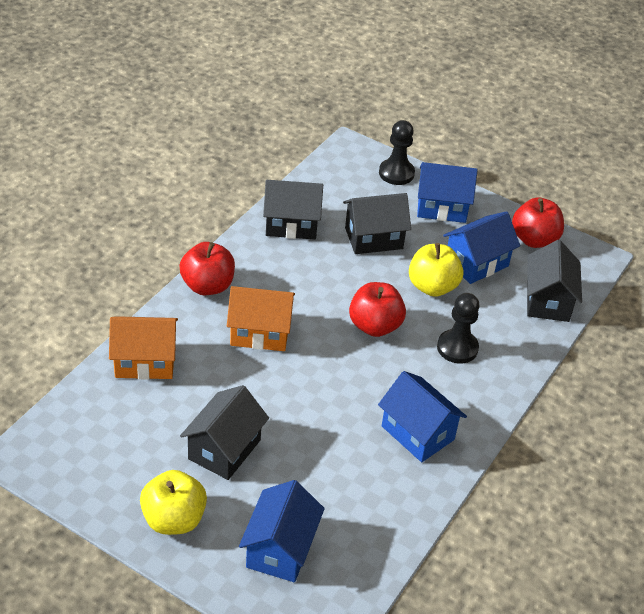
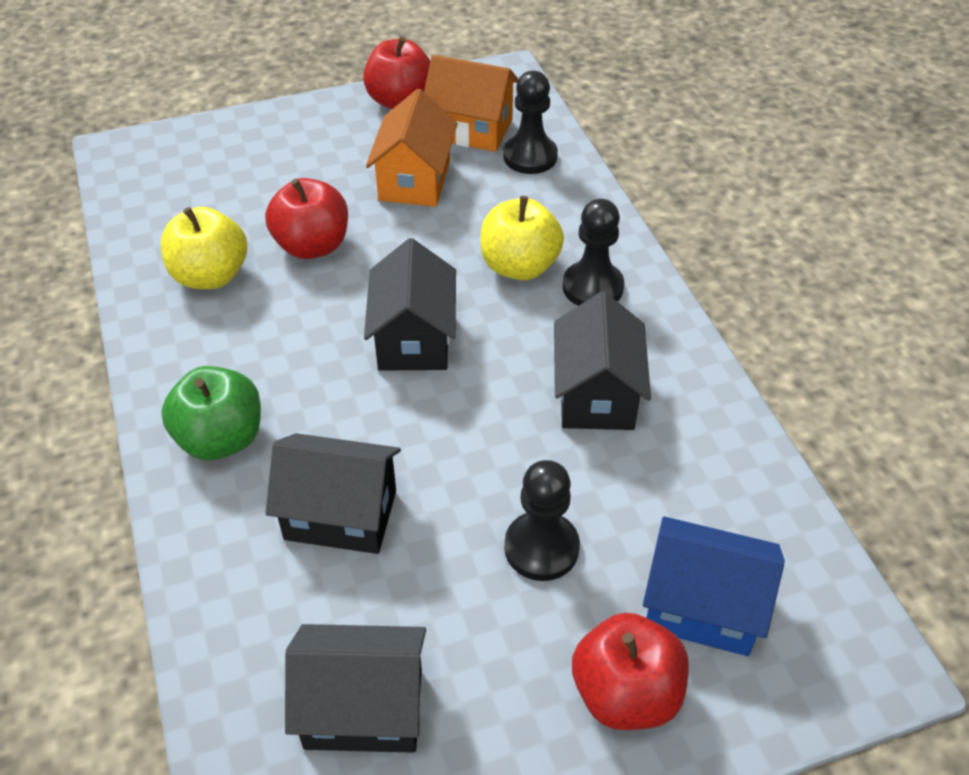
black pawn: [379,120,415,185] [437,293,480,364] = 2 -> [503,71,558,174] [504,460,580,581] [563,199,624,306] = 3
blue house: [239,480,325,582] [378,371,467,462] [417,162,478,223] [443,211,520,284] = 4 -> [643,517,785,656] = 1
green apple: none = 0 -> [161,366,261,460] = 1

